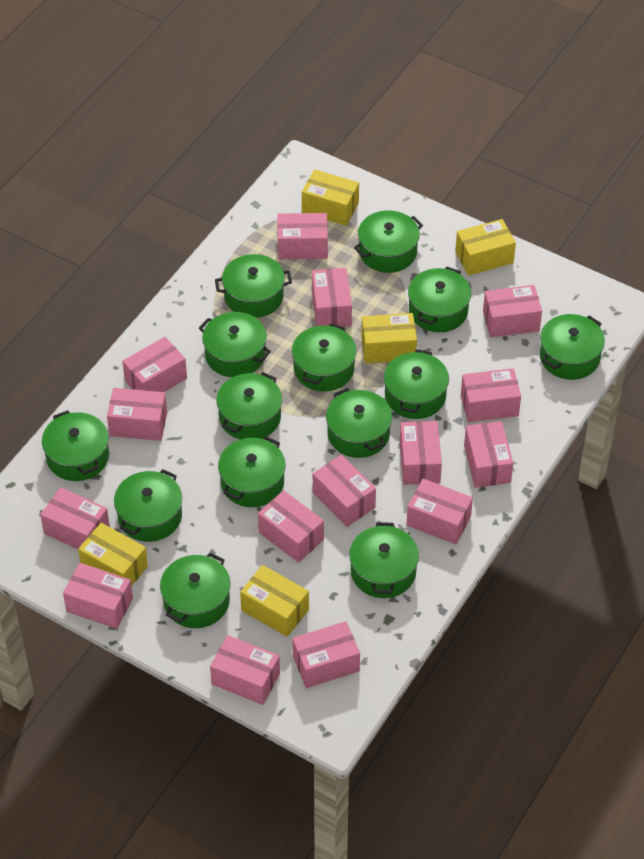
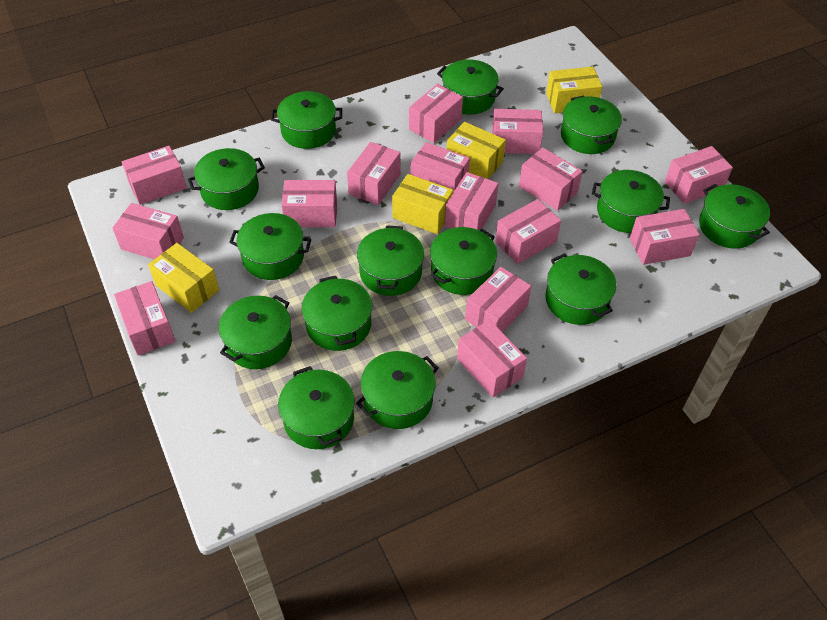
yellow box: [78,523,148,586] [240,565,309,637] [302,169,359,226] [361,313,417,364] [455,219,516,276] = 5 -> [148,243,219,313] [392,174,454,234] [447,122,506,179] [546,67,602,113] = 4

